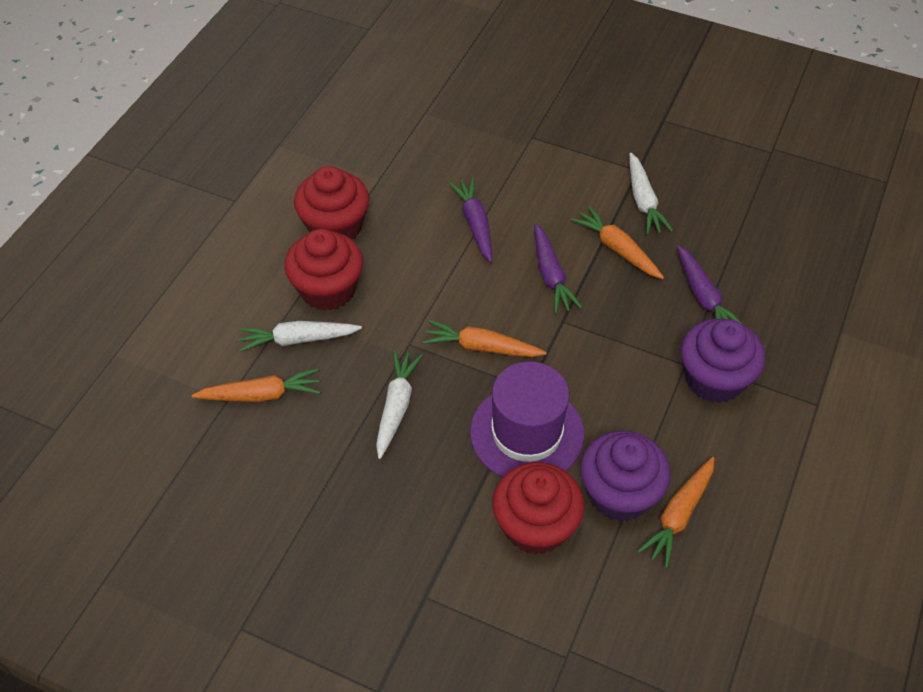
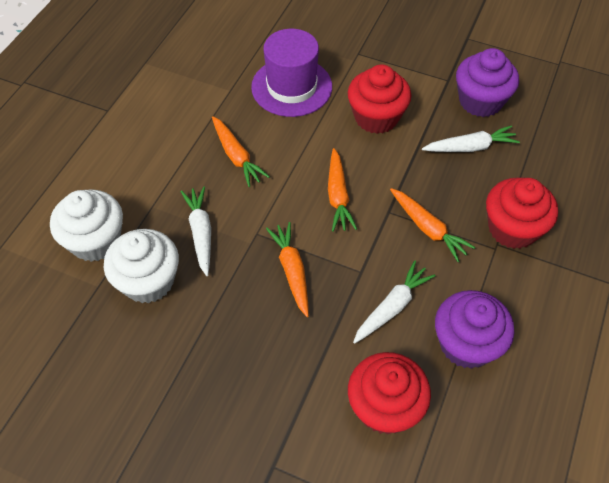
purple carrot: [448,177,492,262] [534,223,582,314] [677,245,742,324] = 3 -> none = 0
white cupcake: none = 0 -> [50,189,123,262] [104,229,179,303] = 2

